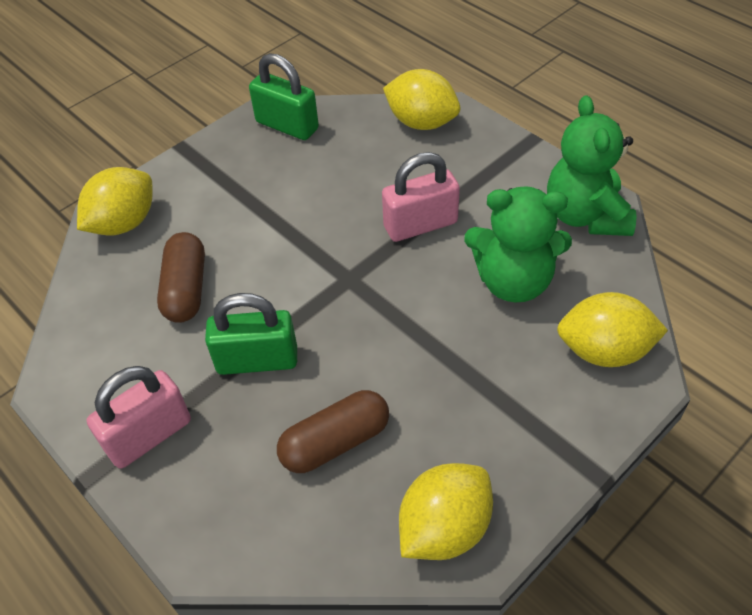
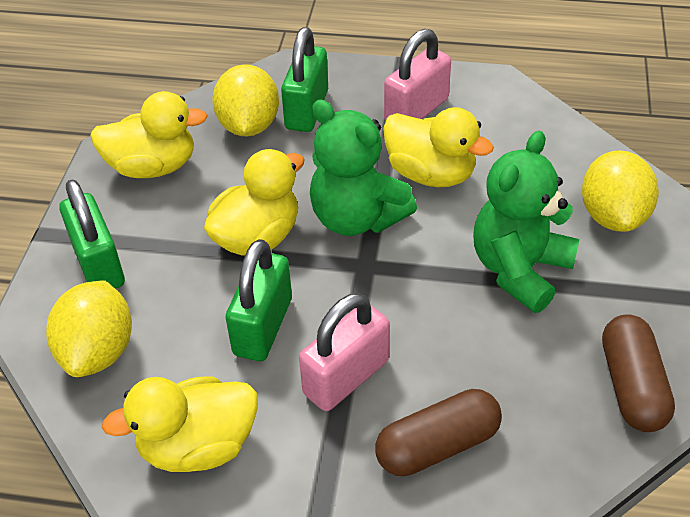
green padlock: [205,293,297,375] [249,53,319,140] = 2 -> [59,179,125,289] [226,239,292,361] [281,27,328,132] = 3
yellow duck: none = 0 -> [90,91,208,178] [102,377,258,472] [204,149,305,256] [383,107,494,187] = 4
yellow lemon: [77,167,153,236] [383,69,460,130] [399,463,493,560] [557,292,668,367] = 4 -> [46,280,132,377] [212,64,279,137] [582,150,659,232] = 3

